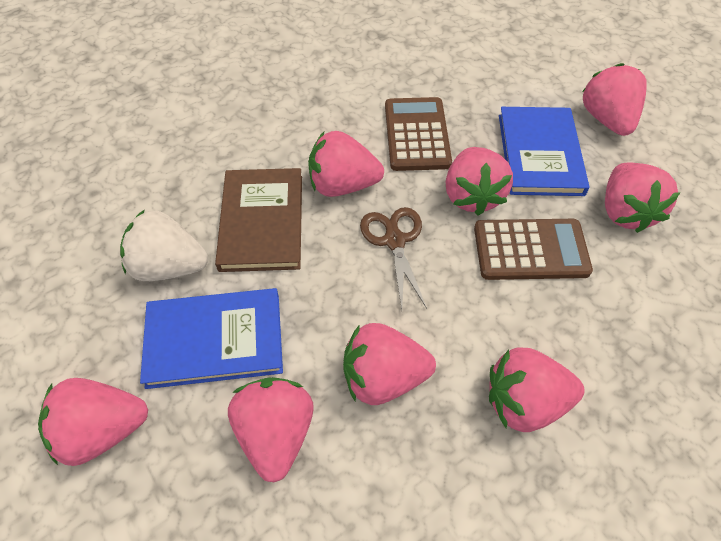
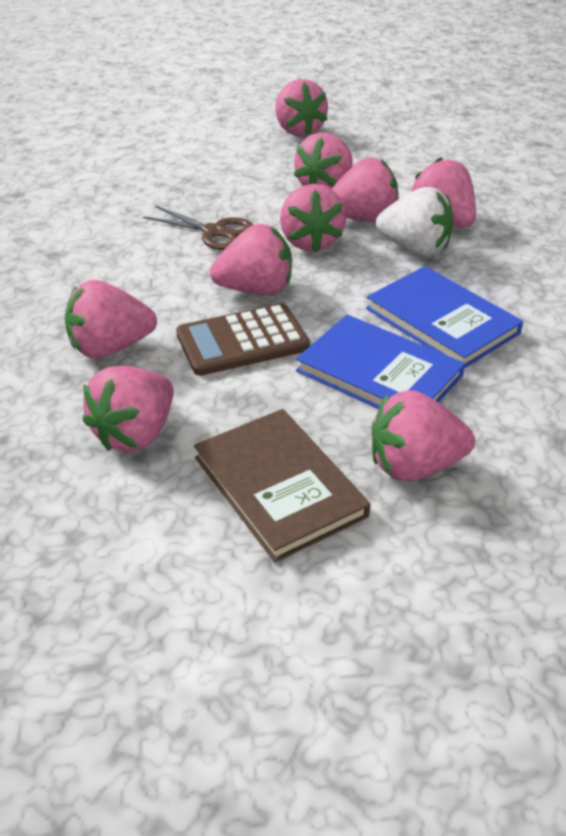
brown calculator: [385,97,452,171] [474,219,593,280] = 2 -> [176,303,310,376] = 1
pink strawberry: [38,378,148,466] [228,377,314,482] [308,131,384,197] [343,323,436,405] [446,147,513,216] [489,347,585,432] [582,63,647,136] [605,163,680,233] = 8 -> [65,280,157,358] [82,366,174,452] [210,224,292,295] [275,79,328,136] [280,184,347,252] [294,132,353,189] [332,158,399,222] [371,390,475,481] [411,157,476,228] = 9

